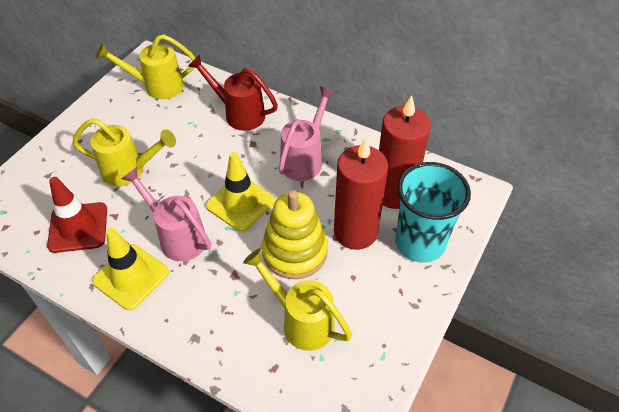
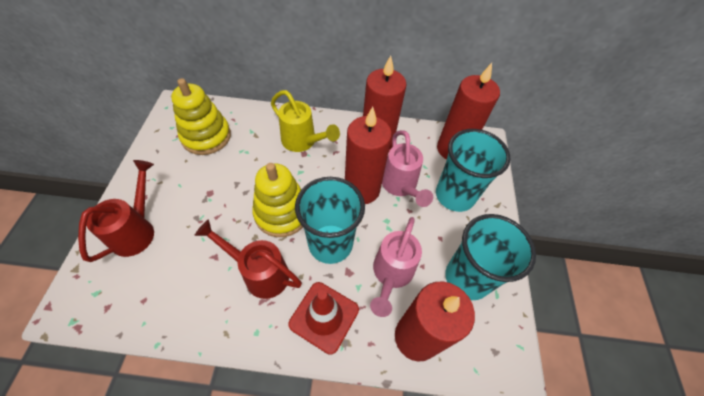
red candle: [334,137,388,250] [379,95,431,209] = 2 -> [345,107,392,204] [363,56,406,153] [395,281,475,362] [437,63,500,159] = 4
red watering can: [188,54,278,131] = 1 -> [78,160,154,262] [195,220,302,299] = 2
turquoise cup: [395,162,471,263] = 1 -> [295,177,365,264] [436,129,511,212] [446,214,536,300] = 3
yellow stacking toy: [262,190,328,279] = 1 -> [171,78,231,155] [252,163,303,237] = 2
yellow traffic cone: [92,228,169,310] [206,152,275,232] = 2 -> none = 0
yellow watering can: [72,118,176,186] [96,34,195,99] [243,249,352,351] = 3 -> [271,90,340,152] = 1

